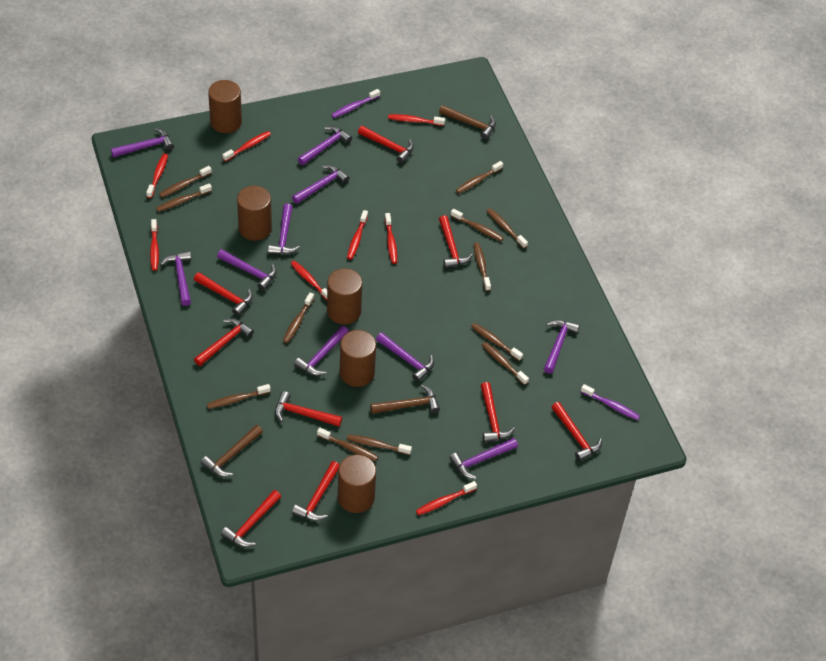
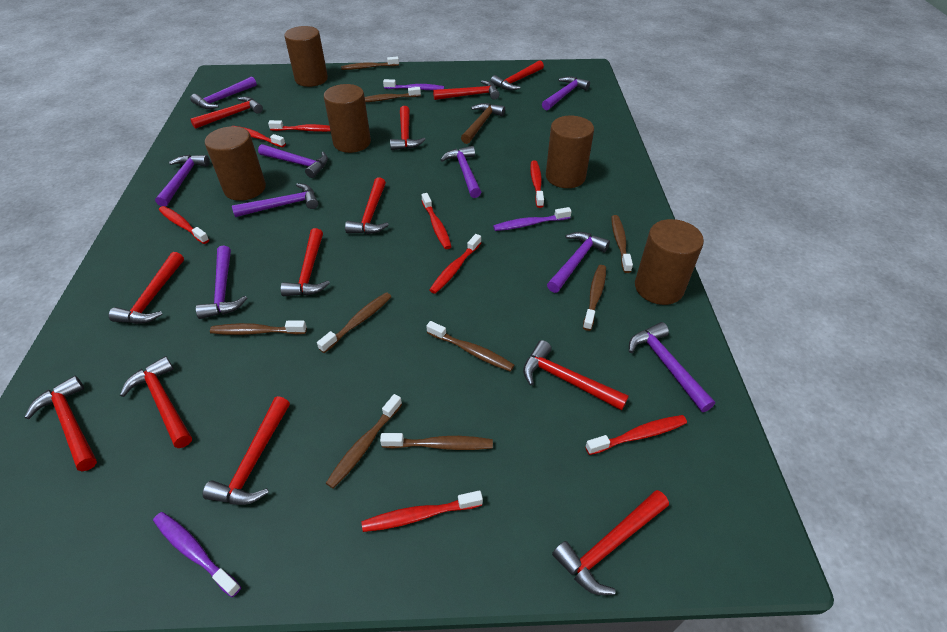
brown hammer: [201,425,263,477] [370,385,440,414] [439,105,496,140] = 3 -> [461,103,505,144] = 1
brown toothbrush: [156,183,212,212] [159,166,212,198] [207,384,271,409] [283,293,314,343] [317,428,378,461] [347,434,412,455] [451,209,504,241] [456,161,503,194] [471,323,523,361] [474,242,491,291] [482,342,529,385] [486,208,528,248] = 12 -> [210,321,307,335] [317,292,392,353] [326,394,402,489] [341,56,399,70] [365,87,421,102] [380,433,493,450] [426,321,514,372] [583,265,606,331] [611,215,633,273] = 9
purple hammer: [111,128,174,158] [160,251,191,306] [217,249,277,291] [268,203,300,255] [292,165,349,204] [294,326,349,376] [298,126,352,165] [376,332,434,382] [449,438,518,479] [544,320,580,374] = 10 -> [155,155,210,207] [190,76,257,109] [196,246,247,319] [232,183,318,217] [258,144,328,178] [441,146,481,198] [542,76,590,110] [547,232,610,293] [629,322,715,412] = 9
purple toothbrush: [331,89,380,118] [581,384,640,420] = 2 -> [153,512,241,597] [383,79,444,90] [493,207,572,231] = 3
red hammer: [194,272,253,316] [194,318,254,366] [221,490,281,547] [275,391,342,427] [292,461,340,521] [358,126,414,163] [439,215,473,268] [481,382,515,443] [552,402,602,461] = 9 -> [25,376,97,471] [109,252,184,324] [120,356,192,448] [190,96,263,129] [203,396,290,505] [281,228,330,296] [345,177,389,234] [390,106,426,150] [433,80,500,100] [490,60,544,90] [523,340,629,411] [552,490,669,595] = 12

